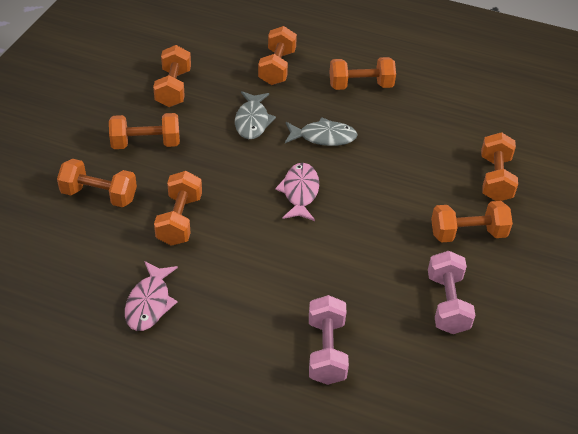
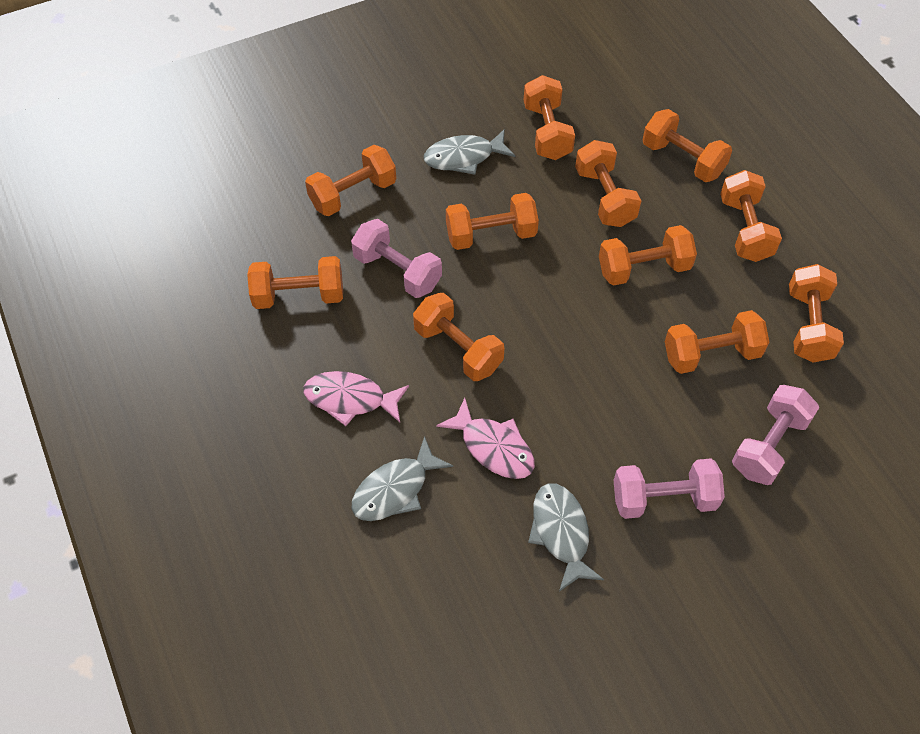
grey fish: [235,91,276,139] [285,117,358,146] = 2 -> [352,436,453,521] [424,129,515,175] [528,483,604,591] = 3
orange dumbbell: [57,159,137,207] [109,113,180,149] [153,45,191,107] [154,171,202,246] [258,26,297,85] [329,57,396,90] [431,201,513,243] [481,132,518,201] = 8 -> [247,256,343,309] [305,145,396,216] [413,293,504,381] [446,193,539,250] [524,75,575,160] [575,140,641,227] [599,225,697,286] [643,109,732,182] [665,310,769,374] [720,170,782,262] [789,264,844,363] = 11
pink dumbbell: [309,295,349,385] [428,251,476,334] = 2 -> [351,219,442,298] [614,458,725,519] [732,385,819,485] = 3

